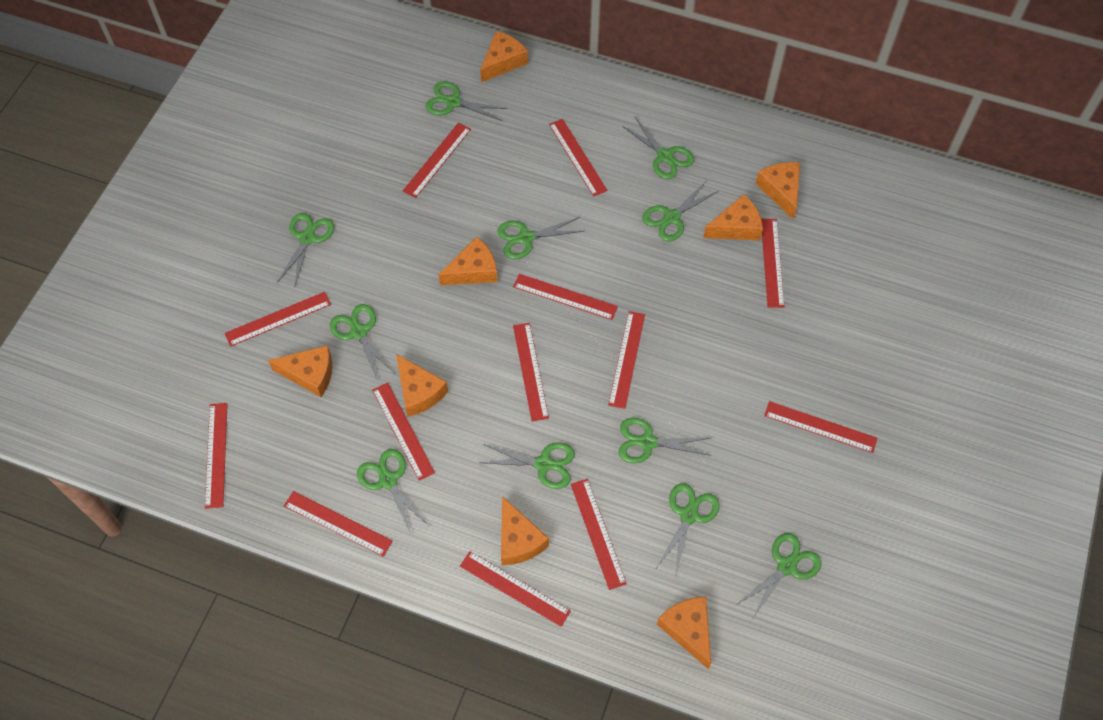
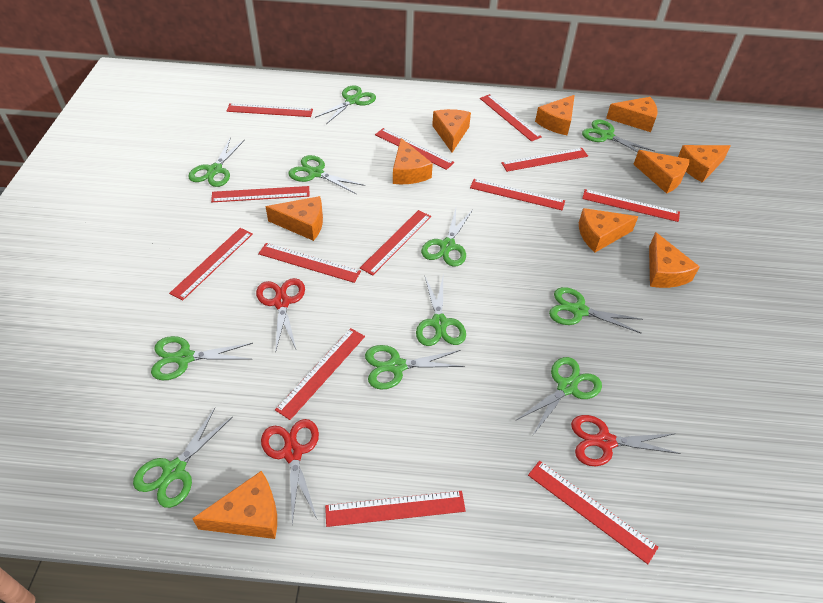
orange cheese: [268,345,332,397] [396,354,448,417] [438,237,498,285] [480,31,528,82] [501,496,549,565] [657,596,711,669] [703,194,763,240] [756,162,800,219] = 8 -> [192,471,277,539] [265,196,323,241] [393,138,433,184] [432,109,471,152] [535,95,575,135] [579,208,638,252] [606,97,657,132] [633,150,690,194] [649,232,700,288] [678,145,731,183] = 10
red scissors: none = 0 -> [256,278,305,353] [261,419,319,524] [571,415,681,466] = 3

